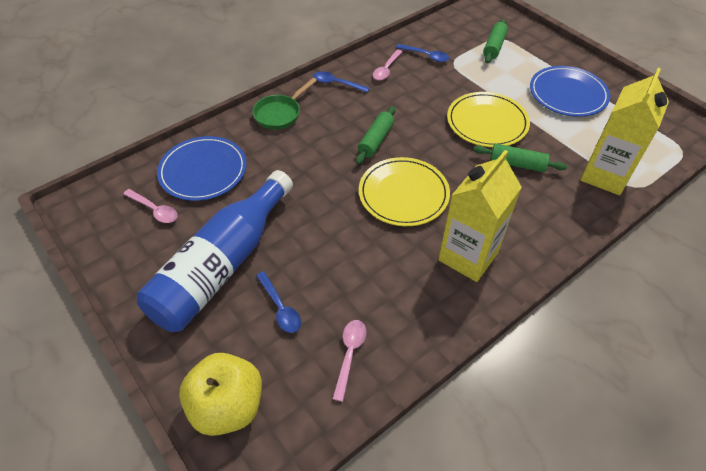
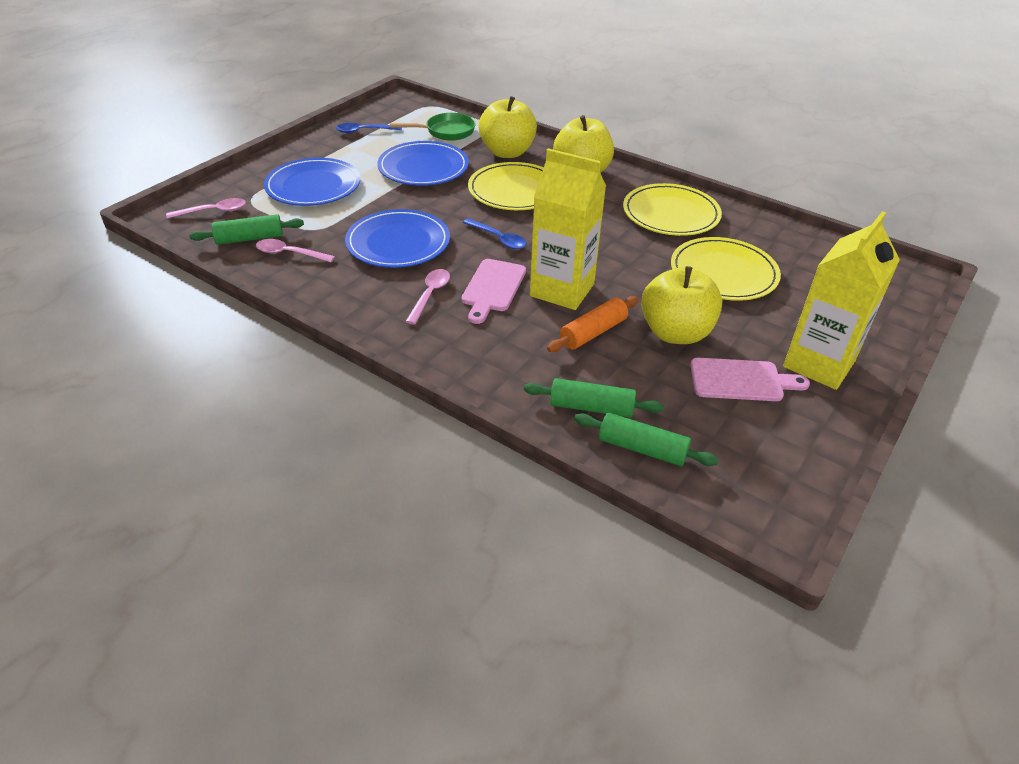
blue bottle: [137,170,293,332] = 1 -> none = 0
blue plate: [157,136,247,201] [530,66,610,117] = 2 -> [264,158,360,206] [345,209,450,268] [377,141,469,186] = 3
blue spoon: [256,271,301,333] [313,71,370,92] [396,44,449,62] = 3 -> [336,123,402,133] [463,218,526,249] = 2
orange rolling pin: none = 0 -> [547,296,639,352] = 1
pink cutting board: none = 0 -> [461,259,526,324] [690,358,810,401] = 2
yellow apple: [179,353,262,436] = 1 -> [479,96,537,158] [553,115,614,173] [641,266,722,344] = 3
yellow plate: [359,157,450,226] [447,92,530,147] = 2 -> [468,162,544,210] [623,183,722,236] [671,237,781,301] = 3

